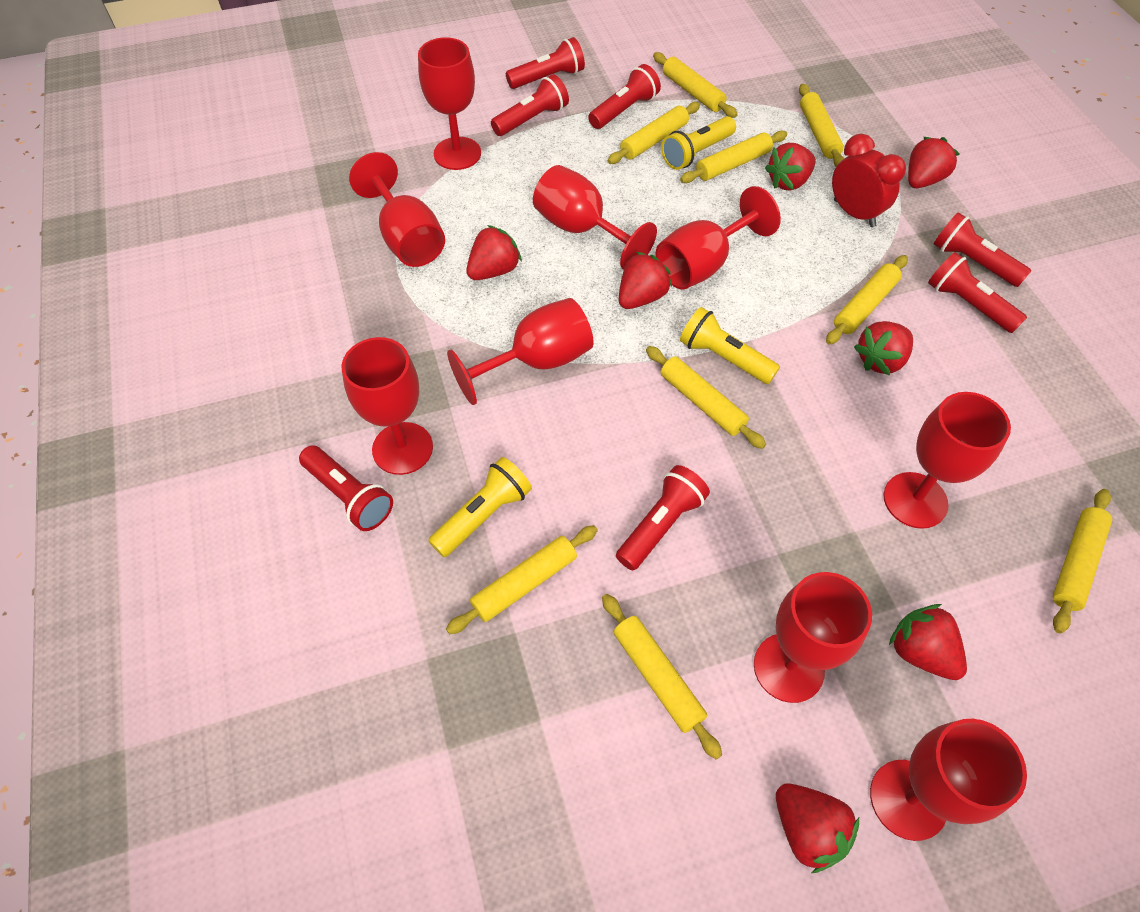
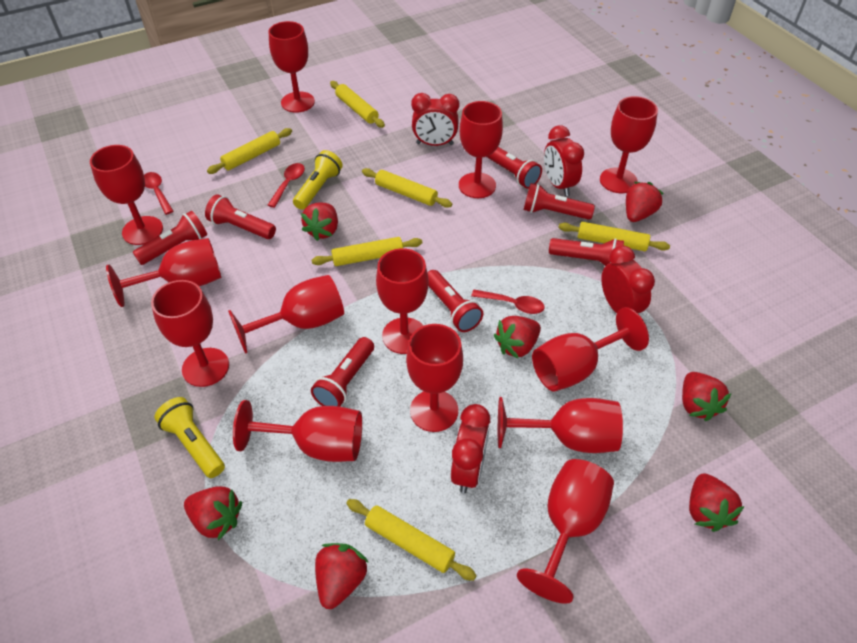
red clock: [832,134,906,227] = 1 -> [411,93,459,146] [451,404,490,493] [544,125,584,196] [601,245,655,313] = 4
red goblet: [342,337,433,475] [349,152,445,267] [418,37,481,170] [447,298,594,405] [533,165,657,270] [656,186,781,289] [754,572,872,703] [870,719,1027,841] [884,392,1011,529] = 9 -> [90,145,163,245] [106,238,221,307] [151,280,229,387] [228,275,344,354] [233,400,362,462] [269,21,315,113] [376,248,428,354] [406,324,463,432] [459,101,503,198] [498,397,623,453] [517,459,614,604] [532,307,649,391] [600,96,658,193] = 13
red spoon: none = 0 -> [144,172,173,215] [268,163,305,208] [471,290,545,314] = 3
yellow flashlight: [428,457,532,557] [661,116,736,170] [680,307,780,384] = 3 -> [154,397,225,478] [293,150,343,210] = 2
yellow rolling pin: [446,525,598,634] [602,594,722,760] [608,102,700,164] [646,346,766,449] [653,52,738,118] [680,131,787,183] [799,84,844,167] [826,255,908,345] [1053,489,1112,634] = 9 -> [207,128,292,174] [312,237,422,266] [330,81,385,128] [346,499,477,581] [362,168,452,208] [558,222,670,251] = 6

